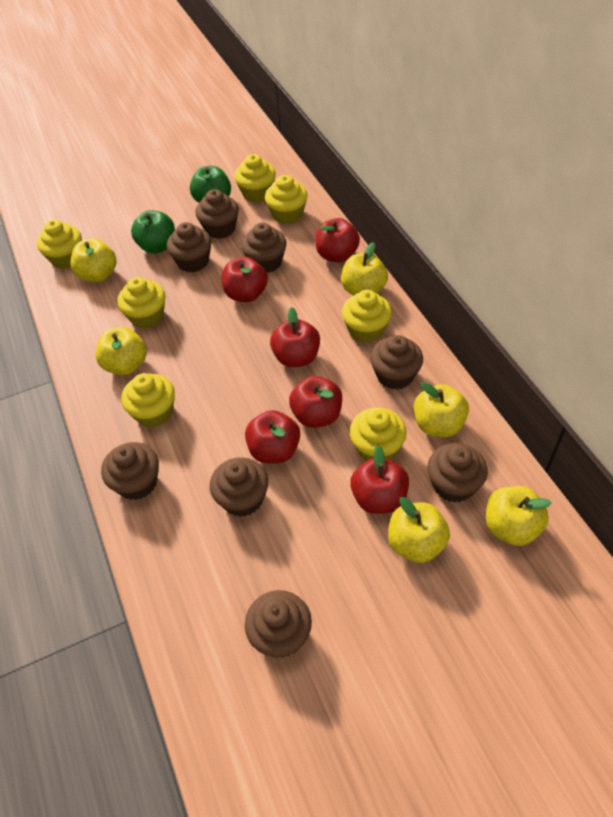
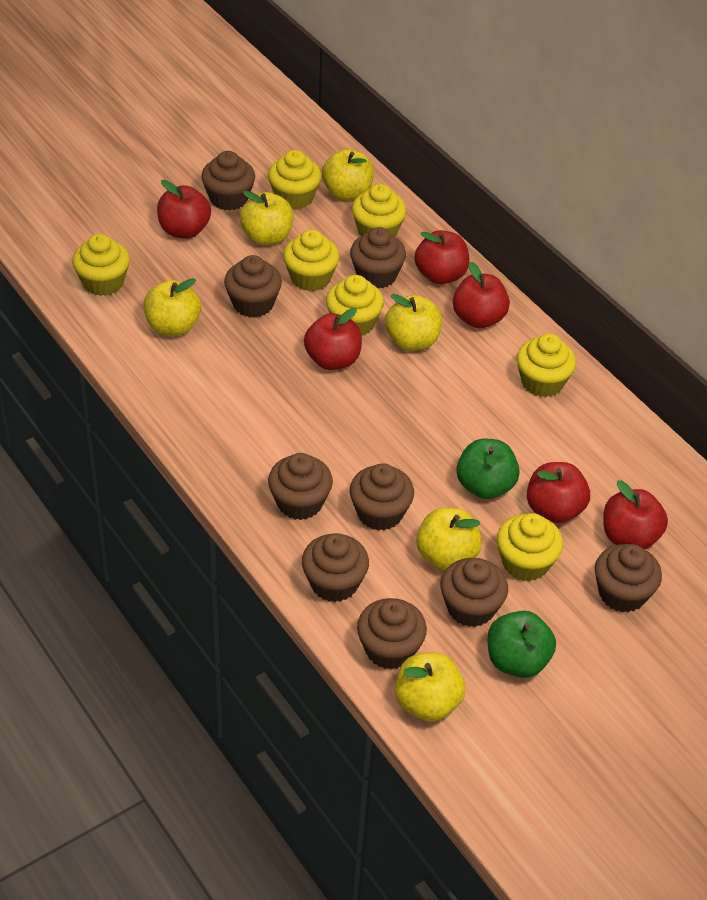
brown cupcake: [101,442,159,500] [167,222,212,272] [196,189,239,239] [210,457,268,517] [241,223,286,273] [245,590,312,658] [370,335,423,390] [428,443,488,503] = 8 -> [201,151,255,211] [224,255,282,318] [268,453,333,520] [302,533,369,602] [350,227,406,289] [350,463,414,531] [357,598,427,669] [440,558,508,627] [595,544,662,613] = 9

